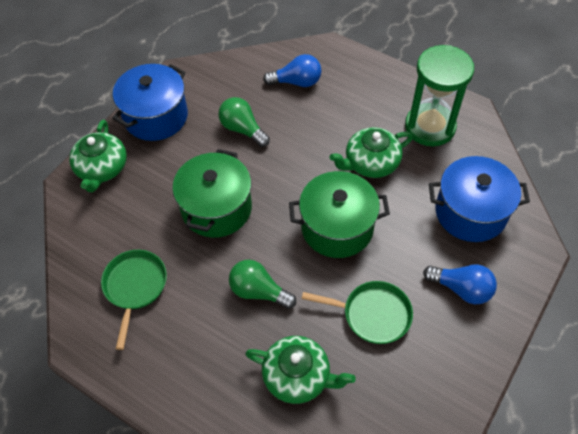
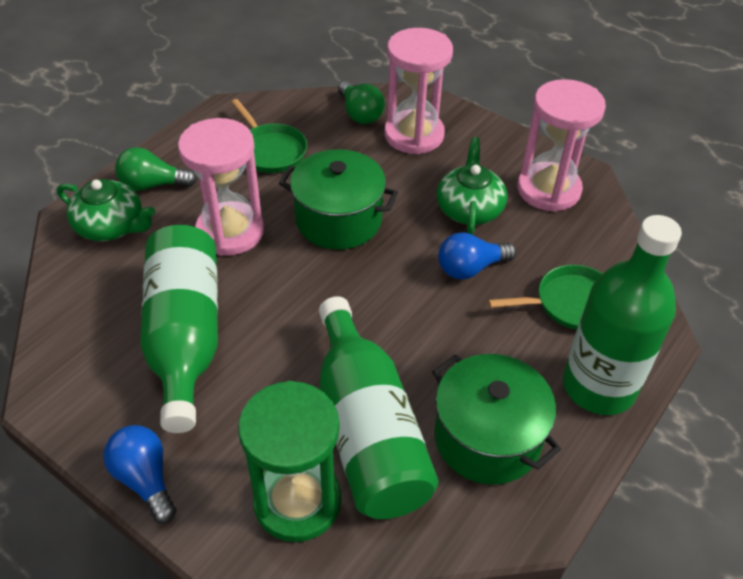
blue pot: [112,64,188,141] [429,156,530,242] = 2 -> none = 0
green bottle: none = 0 -> [140,225,218,433] [319,296,439,519] [563,215,682,415] = 3
green teapot: [69,120,127,192] [245,336,356,404] [330,127,413,178] = 3 -> [57,179,155,241] [437,137,507,234] = 2
pink hourglass: none = 0 -> [178,118,264,256] [384,28,453,154] [517,79,606,212] = 3

